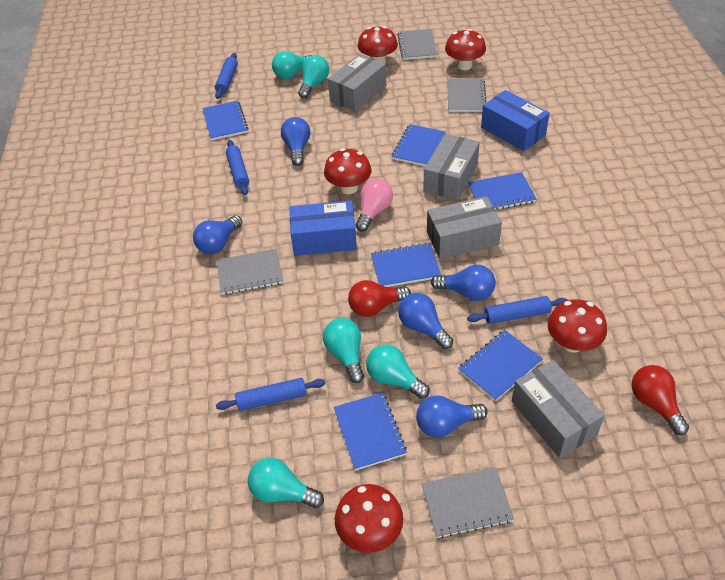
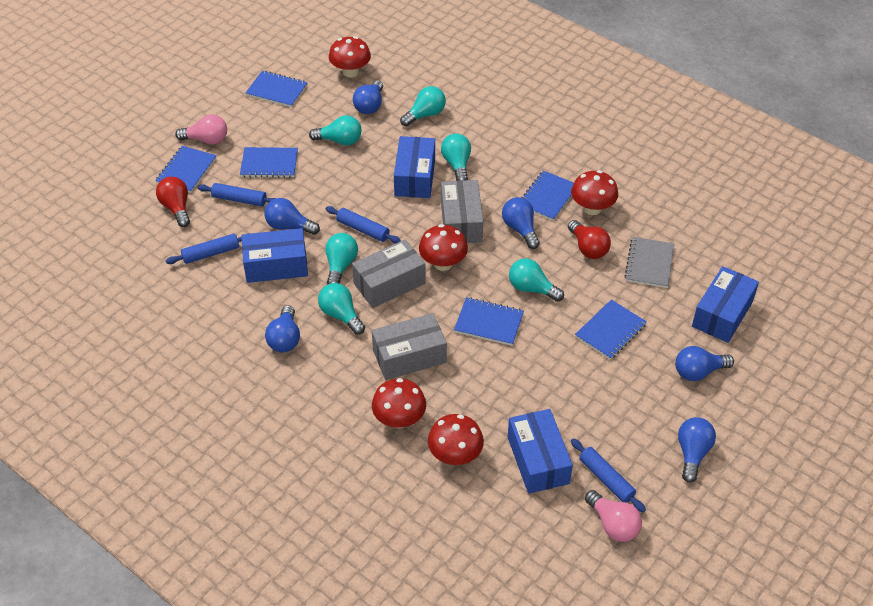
blue box: [290,200,357,256] [481,90,550,151] = 2 -> [242,228,308,283] [394,136,435,198] [508,409,573,494] [692,266,759,343] = 4
blue light bulb: [193,215,242,254] [281,117,311,166] [398,293,453,349] [416,395,488,438] [431,265,496,301] = 5 -> [265,198,320,235] [265,305,300,352] [353,80,383,114] [502,197,540,249] [675,346,734,381] [678,417,716,483] = 6
grey box: [328,54,386,112] [423,134,480,201] [427,196,502,259] [512,360,605,458] = 4 -> [352,239,426,308] [372,313,447,380] [441,180,483,243] = 3
grey notebook: [217,249,283,295] [397,29,437,60] [422,467,514,538] [447,79,486,112] = 4 -> [625,237,674,288] = 1
pink light bulb: [356,179,393,232] = 1 -> [175,114,227,145] [585,490,642,542] = 2
turquoise light bulb: [248,458,324,508] [272,51,312,79] [298,55,329,98] [323,318,364,383] [366,344,430,399] = 5 -> [309,115,362,146] [318,283,365,335] [325,233,358,284] [400,86,446,127] [441,133,471,181] [509,258,564,302] = 6

